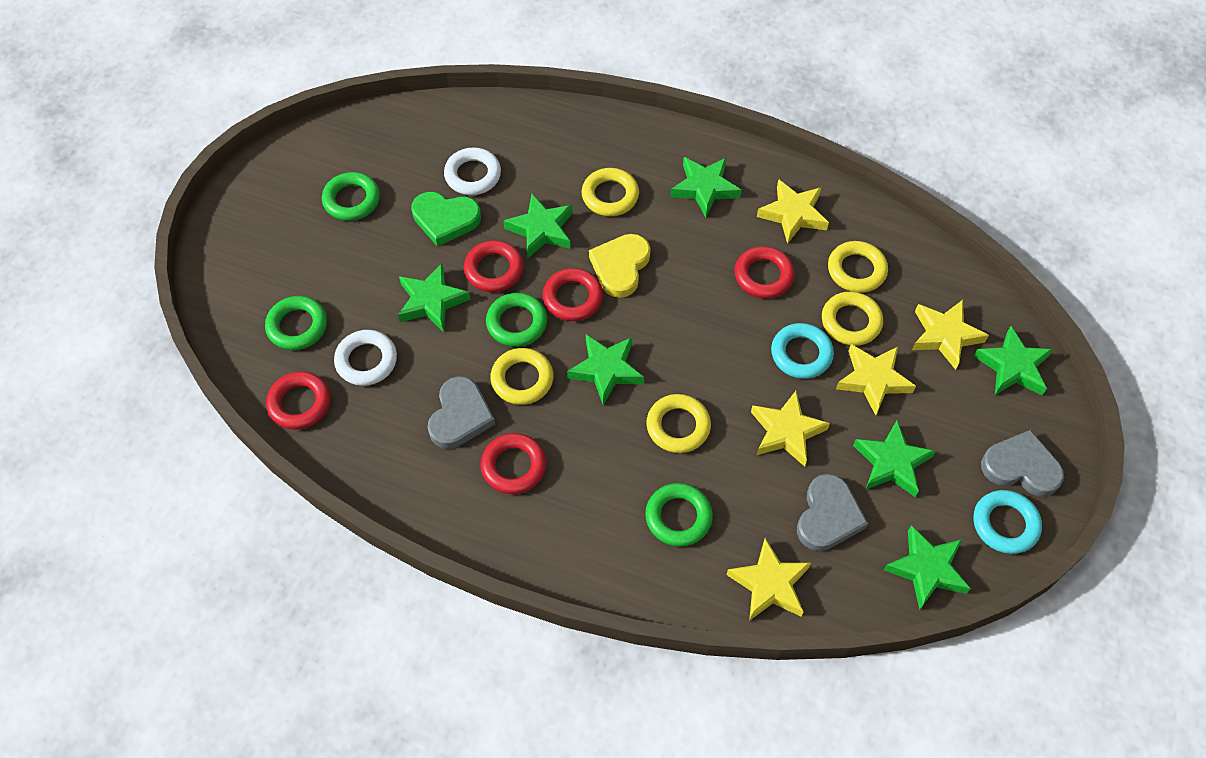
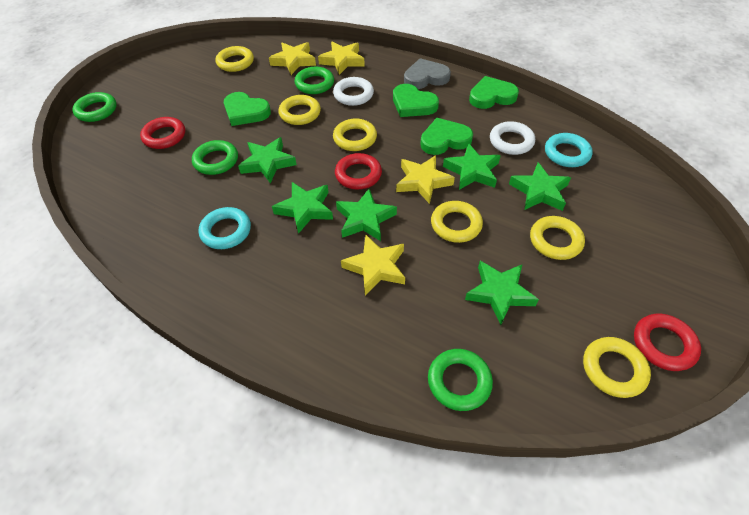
green heart: [411,192,481,246] = 1 -> [224,92,271,126] [393,84,439,117] [420,118,473,155] [469,76,519,109] = 4
green star: [398,263,471,332] [503,194,573,258] [567,334,644,405] [670,157,741,217] [853,421,936,497] [884,525,971,610] [974,326,1053,395] = 7 -> [238,137,297,184] [272,182,333,234] [336,189,397,241] [443,144,501,190] [465,261,539,325] [509,162,571,211] = 6
grey heart: [428,376,495,449] [797,474,868,551] [981,430,1064,497] = 3 -> [404,58,451,89] = 1
red ring: [266,371,331,430] [464,240,524,292] [480,433,546,494] [543,268,603,321] [734,246,795,298] = 5 -> [140,117,185,149] [335,153,382,189] [634,314,701,371] = 3
yellow heart: [589,234,650,298] = 1 -> none = 0
yellow ring: [490,348,554,405] [582,168,639,216] [646,394,711,453] [822,291,883,346] [828,241,888,293] = 5 -> [216,46,254,72] [279,95,321,125] [333,118,377,151] [431,201,483,243] [530,216,585,260] [583,337,651,398] = 6
yellow star: [727,538,811,621] [751,391,830,467] [757,179,829,244] [836,344,916,415] [912,300,989,370] = 5 -> [269,42,316,75] [318,42,365,75] [341,235,405,295] [396,155,455,204] = 4

